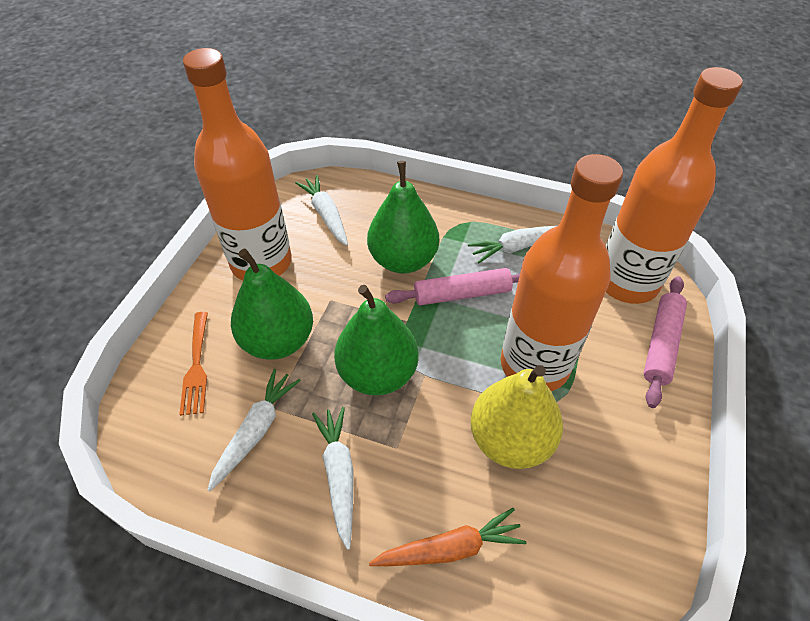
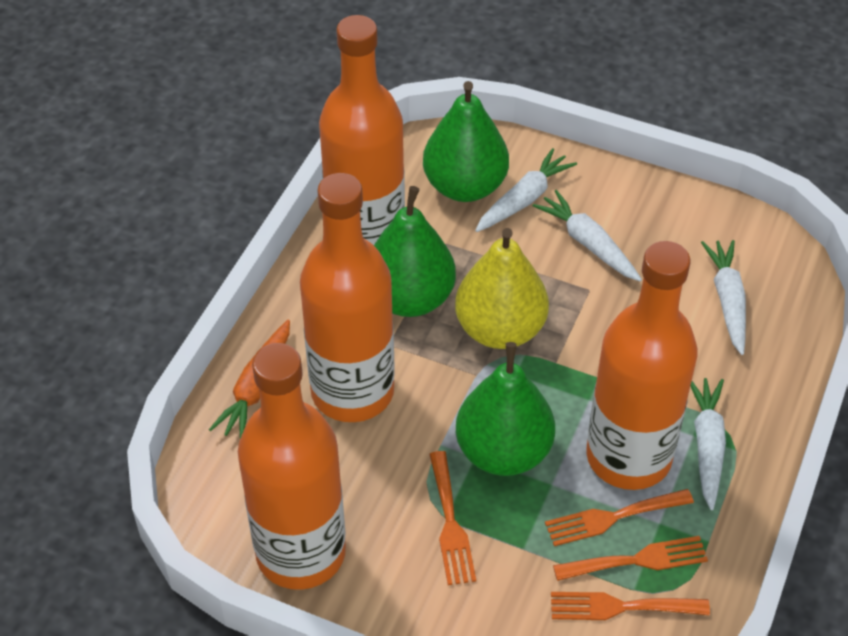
orange bottle: [183,48,292,281] [501,154,623,391] [606,67,743,304] = 3 -> [238,343,346,590] [300,173,395,422] [319,15,405,245] [586,241,698,490] = 4
orange fork: [179,312,208,416] = 1 -> [429,451,476,585] [545,489,694,546] [551,592,710,620] [553,536,708,581] = 4
pink rolling pin: [385,268,520,305] [643,276,687,408] = 2 -> none = 0

